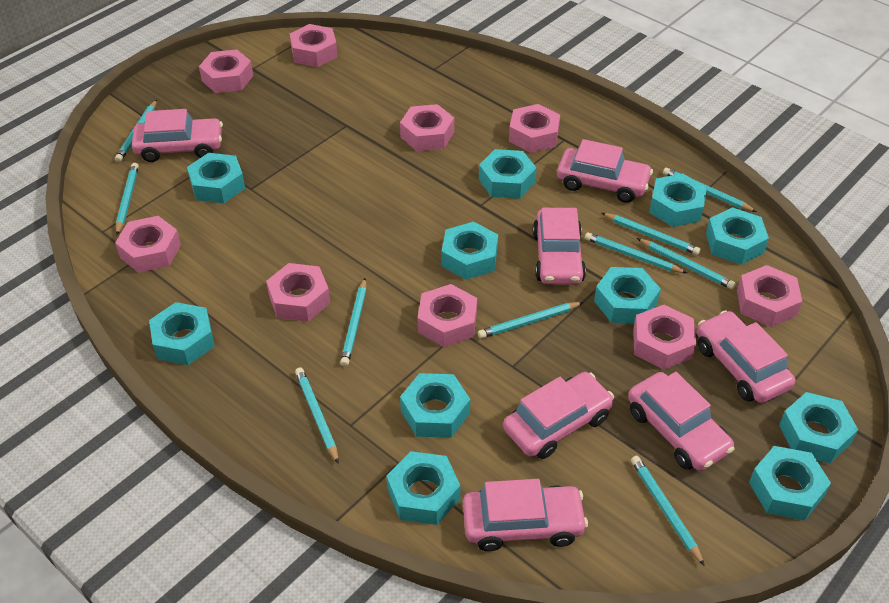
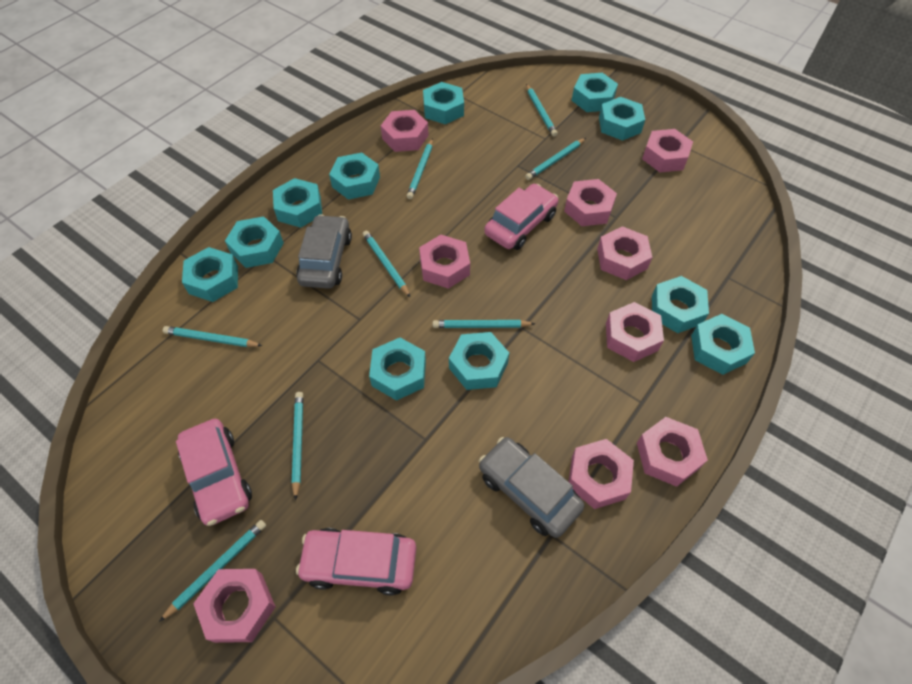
grey car: none = 0 -> [296,214,352,289] [479,437,584,538] = 2
pink car: [132,109,223,162] [463,479,588,551] [503,372,614,459] [533,208,586,285] [557,139,653,203] [628,372,735,471] [697,310,795,403] = 7 -> [176,419,252,526] [296,528,416,595] [484,184,558,250] = 3
turquoise pencil: [115,100,157,162] [116,163,139,235] [295,367,339,464] [340,278,367,367] [478,302,584,339] [585,232,687,273] [602,213,701,255] [631,456,705,566] [637,238,736,289] [663,168,757,212] = 10 -> [159,520,266,622] [163,326,263,347] [292,392,303,501] [363,231,411,298] [407,138,433,199] [433,320,535,328] [525,138,586,180] [526,84,558,137] = 8

